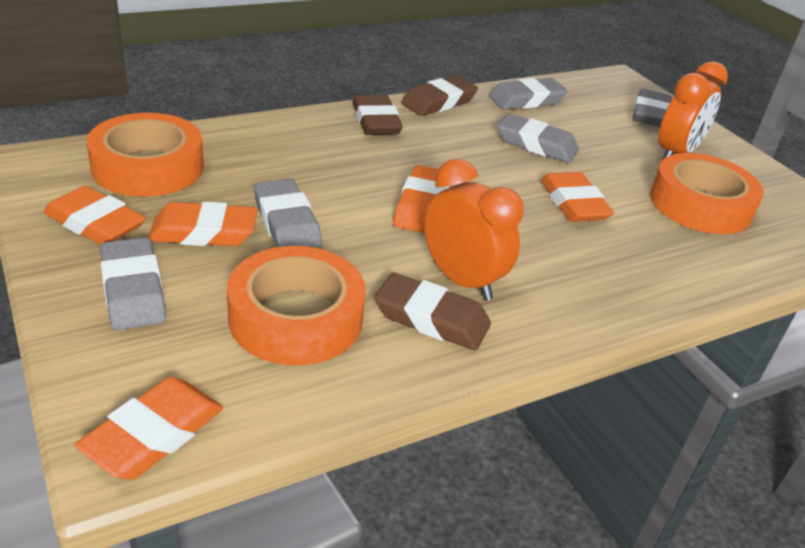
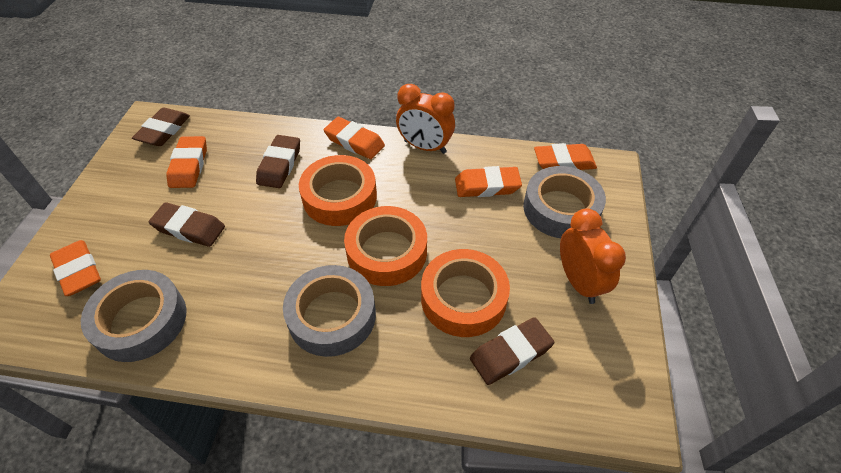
brown eraser: [352,95,403,135] [374,273,491,350] [401,76,478,116] = 3 -> [132,108,190,146] [149,202,225,247] [256,135,300,188] [470,317,554,385] = 4
grey eraser: [100,237,166,330] [254,179,322,248] [489,78,567,110] [497,114,579,163] [633,89,672,127] = 5 -> none = 0
grey tape: none = 0 -> [81,270,186,362] [283,265,376,357] [523,166,606,238] = 3

